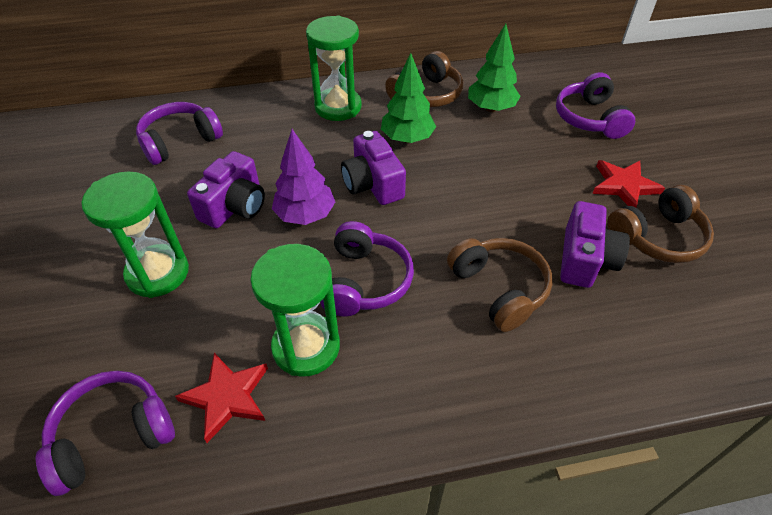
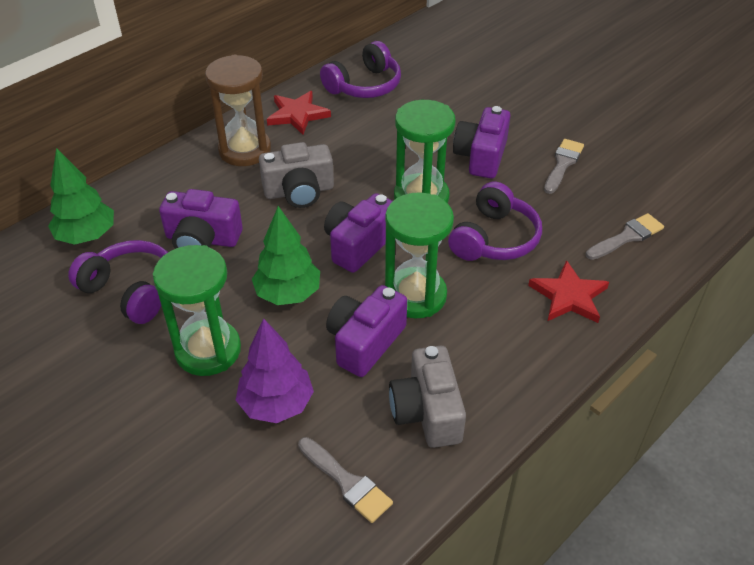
brown headphones: [385,51,463,107] [447,238,553,332] [607,185,714,263] = 3 -> none = 0
brown hourglass: none = 0 -> [205,55,271,166] = 1
grey brush: none = 0 -> [298,437,393,523] [544,139,584,194] [586,213,664,260] = 3
grey camera: none = 0 -> [259,142,334,208] [389,346,466,448] = 2
purple camera: [187,151,265,228] [341,131,406,205] [560,201,630,288] = 3 -> [159,189,243,249] [324,193,392,273] [326,285,407,377] [453,106,510,178] = 4
purple headphones: [36,371,175,496] [136,102,223,165] [320,221,414,316] [556,72,635,139] = 4 -> [68,240,168,324] [320,41,401,98] [448,182,542,261] = 3

